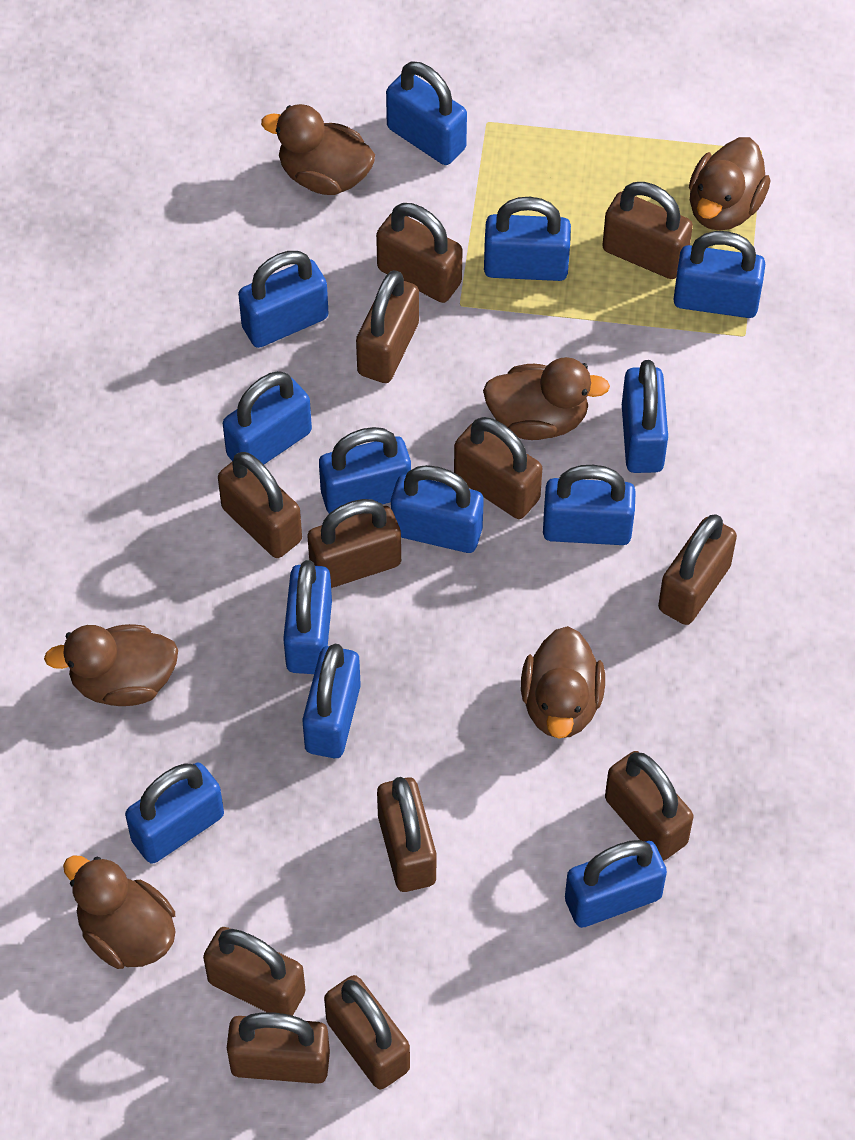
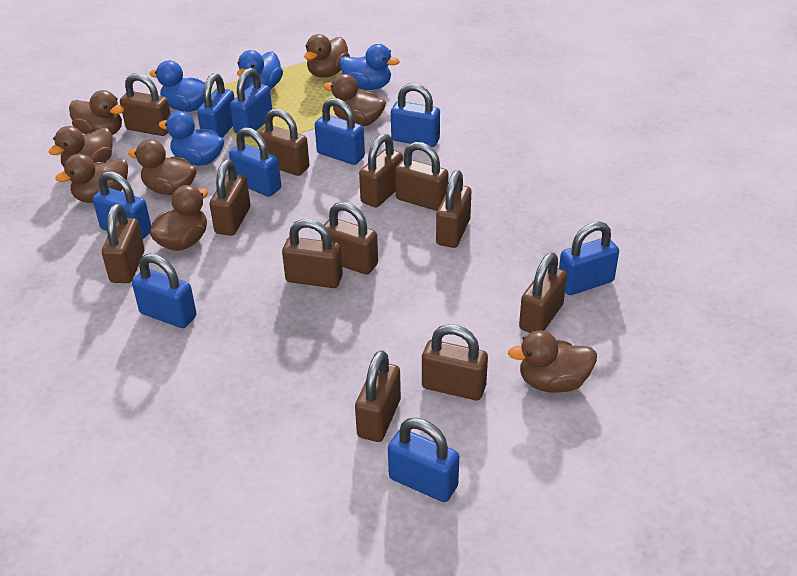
blue duck: none = 0 -> [149,61,205,112] [159,111,224,166] [237,50,283,90] [339,44,400,90] = 4
blue padlock: [125,763,224,864] [223,371,312,465] [238,251,329,348] [283,560,332,674] [302,644,361,758] [319,427,411,513] [386,62,467,165] [391,465,484,553] [484,197,571,281] [543,465,636,545] [565,840,667,928] [622,360,668,473] [673,231,765,318] = 13 -> [93,171,151,240] [132,253,197,328] [197,73,235,138] [229,127,281,197] [230,68,272,137] [315,98,365,165] [388,418,459,502] [391,83,440,147] [559,222,619,295] = 9
brown duck: [44,624,178,706] [63,855,175,969] [261,104,375,195] [483,357,610,440] [521,626,605,739] [689,137,771,231] = 6 -> [49,126,113,167] [55,154,128,203] [69,90,124,135] [128,139,197,195] [150,185,208,251] [304,34,350,78] [323,74,386,126] [508,330,597,393] = 8

